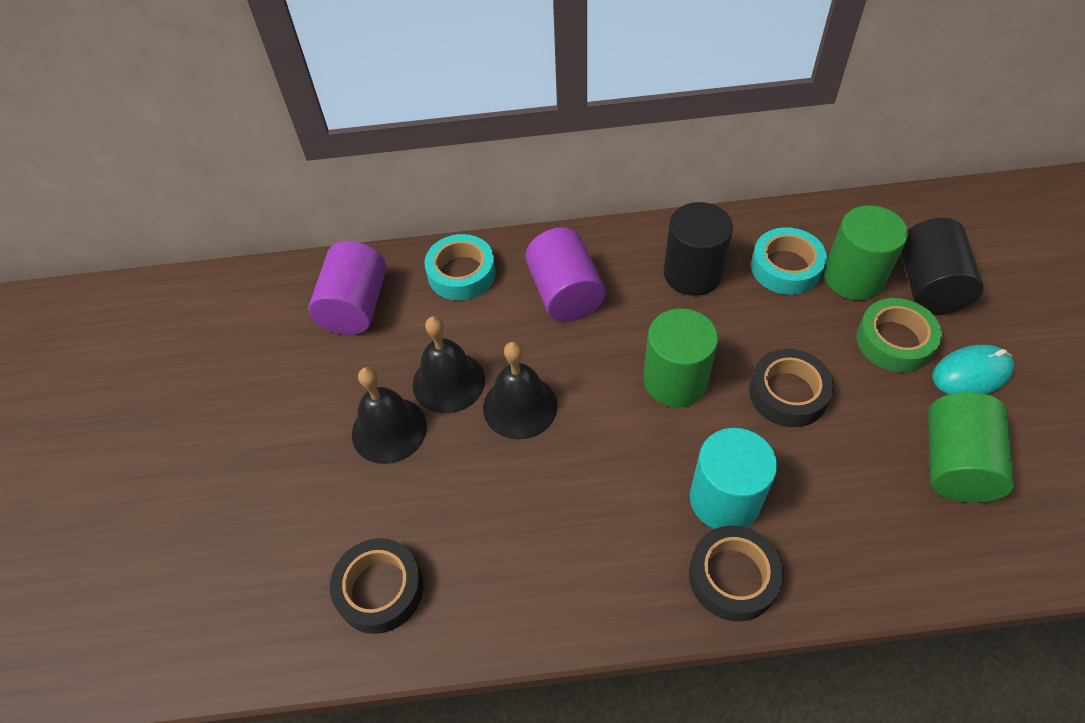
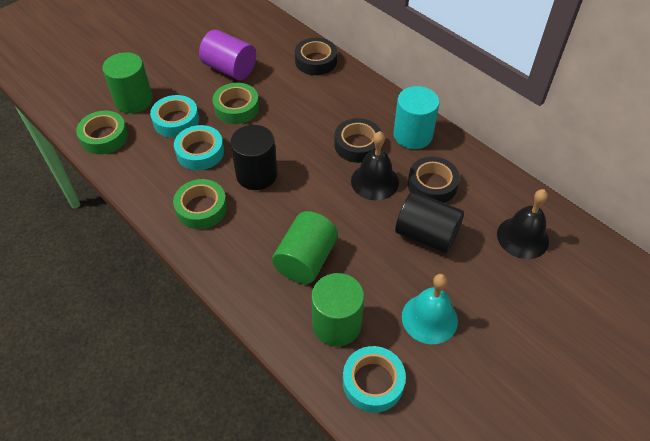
black bell: [352,367,427,464] [412,316,485,413] [483,342,558,439] = 3 -> [351,131,399,201] [497,189,549,259] = 2
green tape: [856,298,942,372] = 1 -> [76,111,128,154] [173,179,227,229] [212,83,259,124] = 3
purple cylinder: [308,241,386,335] [525,227,606,322] = 2 -> [199,29,256,80] = 1
turquoise bell: none = 0 -> [402,274,458,344] = 1
turquoise mouse: [933,345,1015,394] = 1 -> none = 0
turquoise tape: [424,234,496,300] [751,227,827,295] = 2 -> [150,95,199,138] [174,125,224,170] [343,346,406,412] = 3

